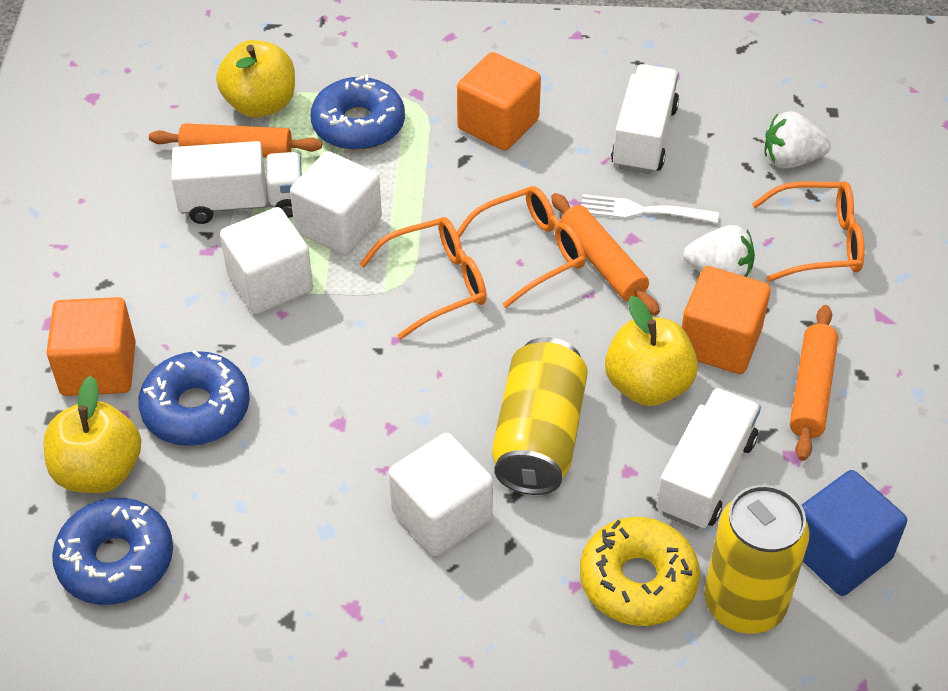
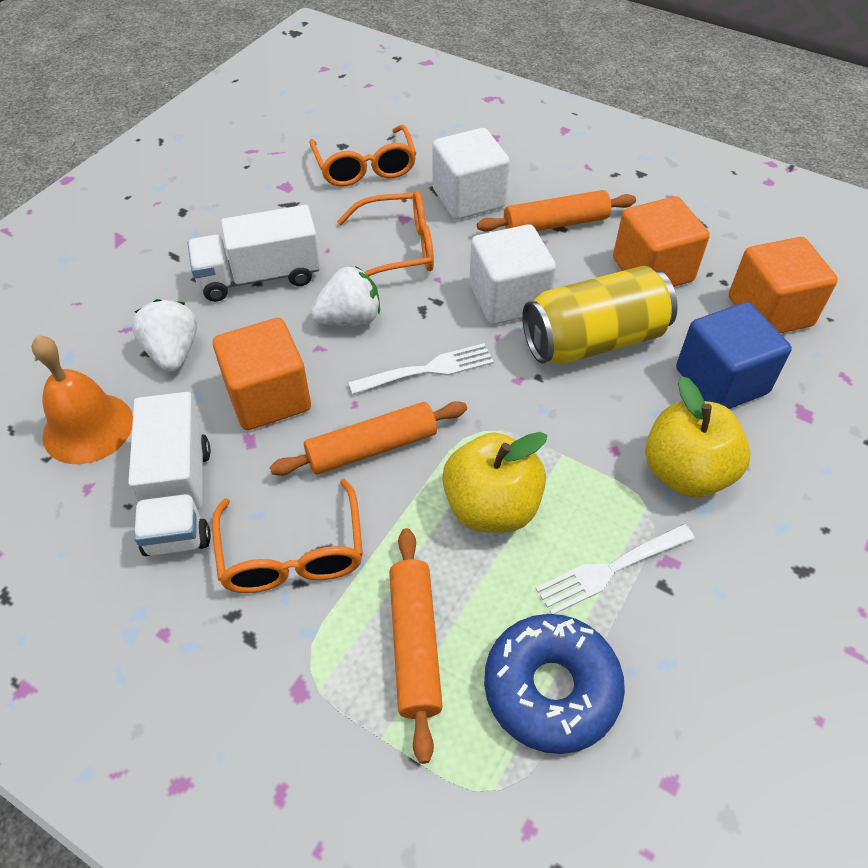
blue donut: [52,498,173,605] [138,350,250,446] [311,75,405,150] = 3 -> [484,614,625,754] = 1
orange bell: none = 0 -> [31,335,133,464] = 1
white cube: [220,207,313,314] [290,151,382,255] [388,433,493,556] = 3 -> [432,128,510,220] [469,224,556,325] = 2
white fork: [581,194,719,223] = 1 -> [348,343,494,395] [535,524,695,614] = 2
white truck: [171,141,302,224] [611,64,679,174] [656,388,761,530] = 3 -> [128,392,211,556] [187,205,321,302] = 2
yellow apple: [43,376,141,493] [216,40,295,118] [605,296,698,406] = 3 -> [442,432,547,533] [645,376,751,497] = 2
yellow can: [492,337,588,495] [704,485,810,634] = 2 -> [522,266,677,364] = 1
yellow donut: [580,517,700,626] = 1 -> none = 0

